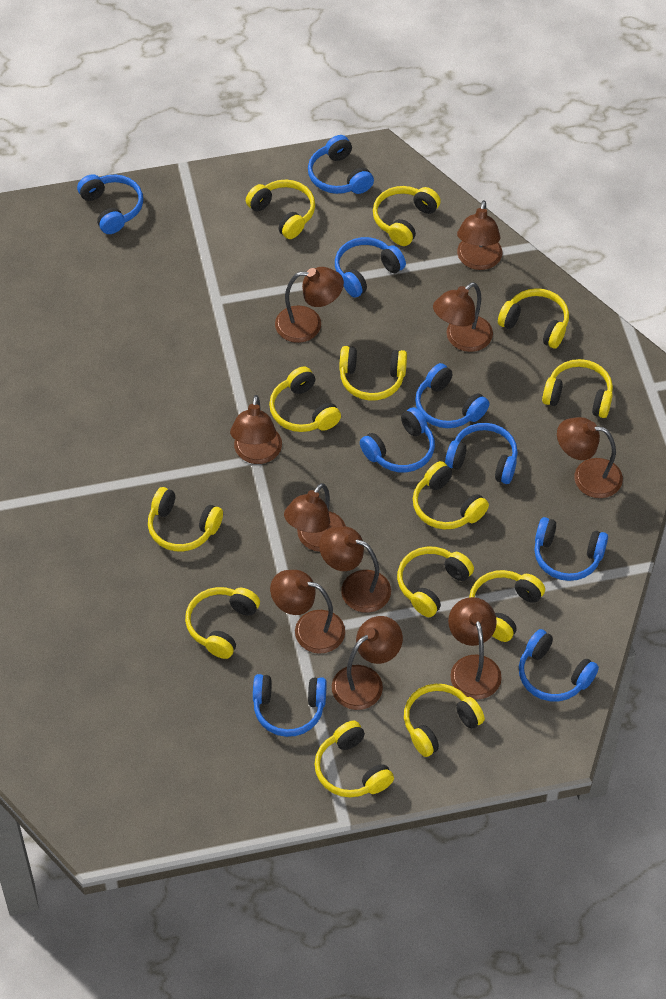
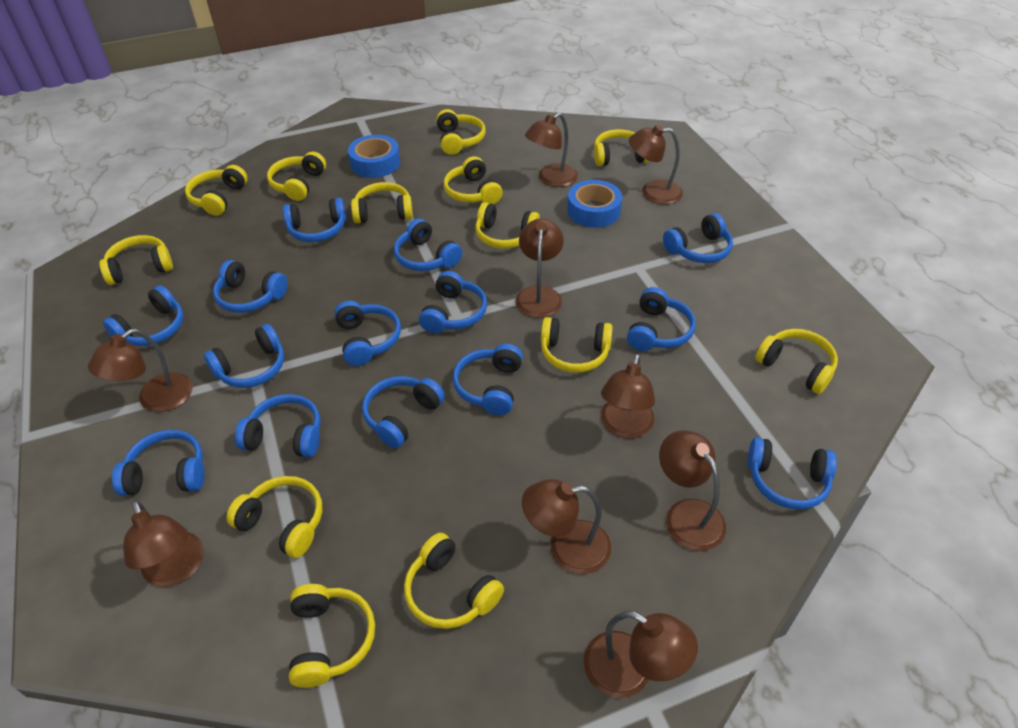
blue headphones: [77,174,143,234] [253,674,327,737] [308,135,374,194] [335,237,406,298] [360,407,435,472] [415,363,490,428] [445,423,518,484] [519,629,599,701] [534,517,608,581] = 9 -> [103,285,183,346] [112,430,204,496] [204,324,284,388] [213,260,288,313] [235,394,321,458] [283,198,346,242] [334,301,401,366] [362,376,445,448] [394,218,462,271] [419,271,487,333] [453,344,523,415] [627,287,696,351] [663,213,733,263] [748,437,837,510] = 14
blue tape: none = 0 -> [348,135,400,178] [567,180,622,228] = 2
brown lamp: [230,395,282,464] [270,570,345,653] [275,267,344,343] [284,483,346,552] [319,526,391,613] [332,616,403,710] [433,282,493,352] [448,597,502,700] [457,200,502,270] [557,417,623,498] = 10 -> [88,329,193,412] [123,500,204,587] [516,218,564,318] [522,479,611,574] [525,113,578,187] [584,611,698,698] [601,354,655,438] [629,125,683,205] [659,430,726,551] = 9

